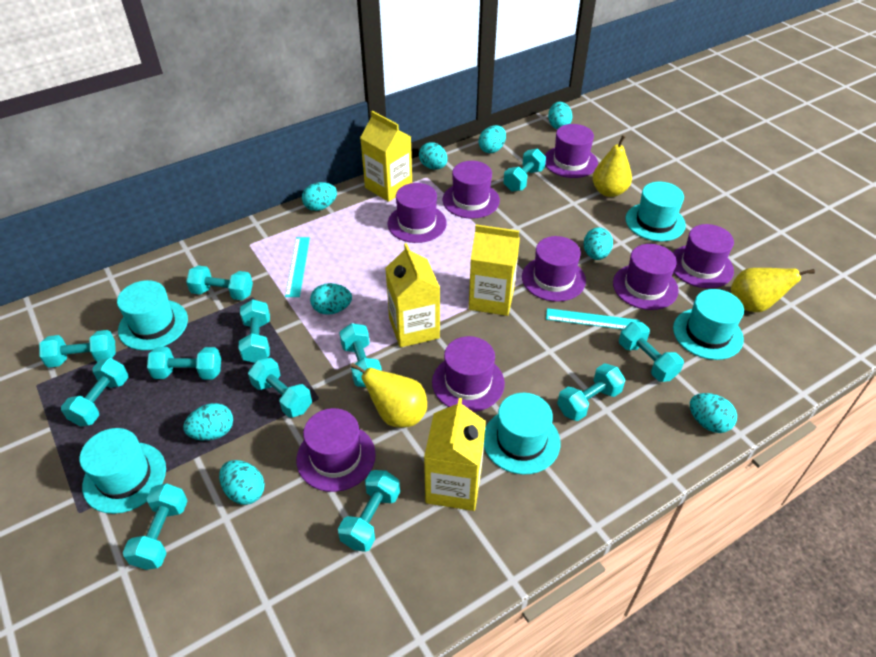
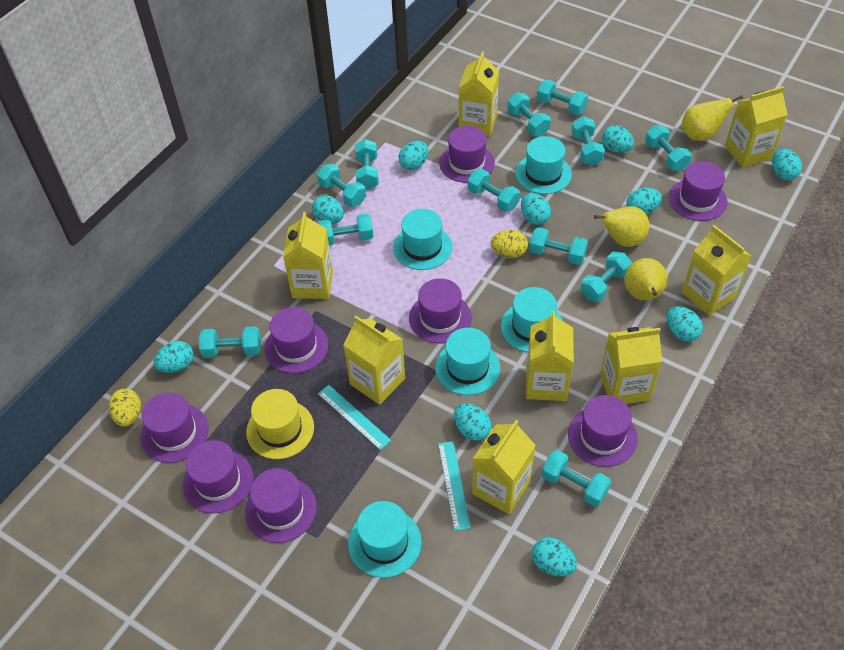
turquoise egg: [183,403,233,441] [219,460,265,505] [302,182,337,211] [310,283,352,315] [419,142,448,170] [479,125,506,153] [548,102,573,129] [584,227,613,260] [690,393,737,433] = 9 -> [153,341,193,373] [312,195,344,224] [399,141,428,170] [454,403,491,441] [521,193,551,225] [532,538,577,576] [602,125,634,153] [626,188,662,215] [667,306,703,341] [772,148,802,180] = 10
yellow carton: [360,111,412,202] [385,243,440,348] [424,398,486,511] [469,224,520,316] = 4 -> [283,212,333,299] [344,316,405,405] [459,51,499,136] [472,420,536,514] [526,311,574,401] [600,327,662,404] [682,225,751,316] [725,86,788,168] = 8
yellow egg: none = 0 -> [109,388,141,427] [491,230,528,258] = 2
yellow hat: none = 0 -> [246,389,314,459] = 1

